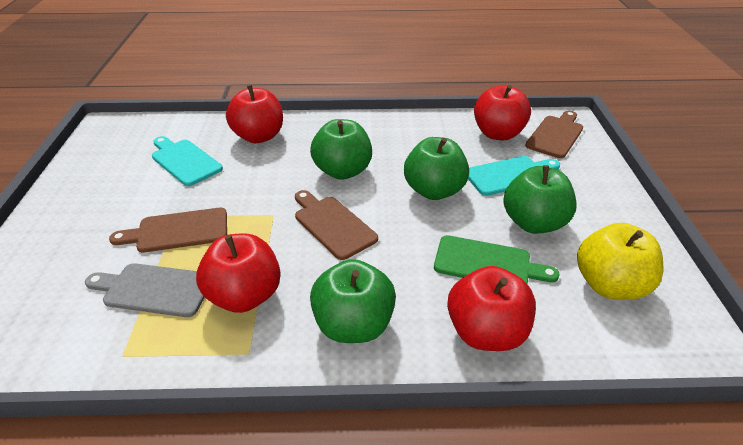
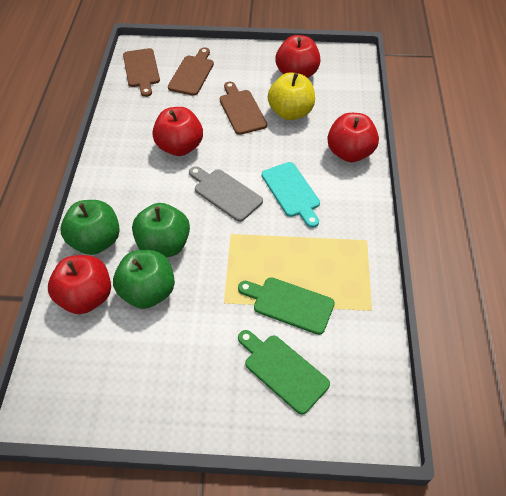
green apple: [310,119,372,180] [310,259,396,343] [404,137,469,200] [503,165,577,234] = 4 -> [61,200,120,255] [113,250,175,309] [132,203,190,257] = 3
green cutting board: [434,235,560,284] = 1 -> [238,277,335,335] [238,330,330,414] = 2
turquoise cutting board: [152,136,223,186] [468,156,560,196] = 2 -> [262,162,320,228] = 1

